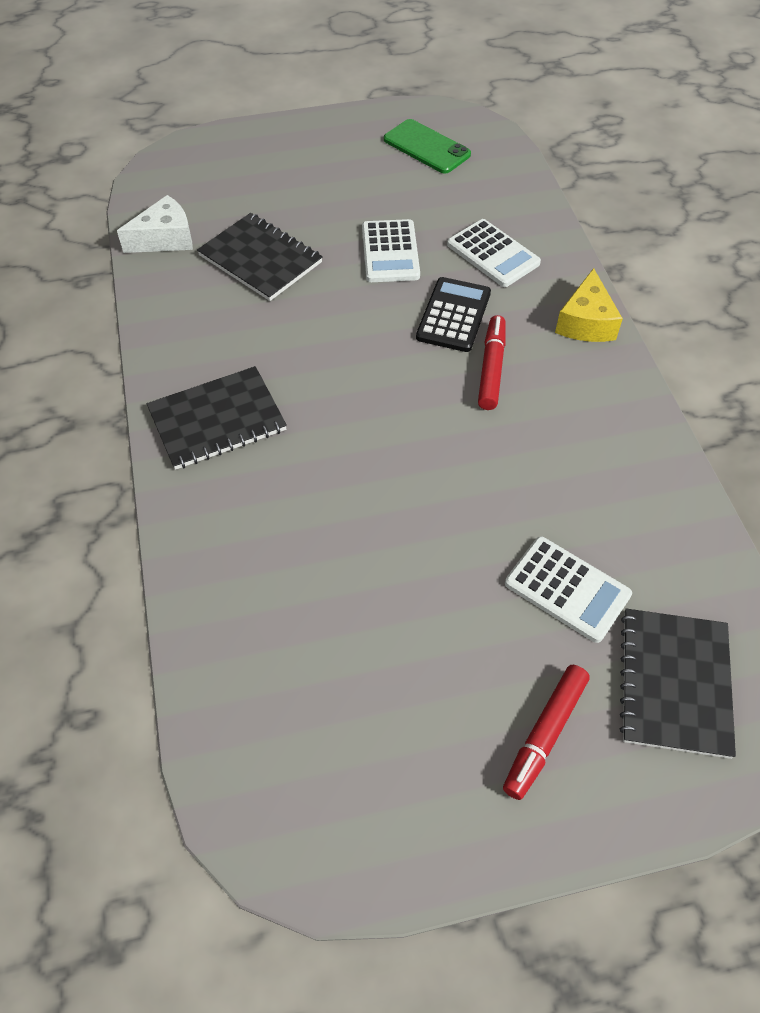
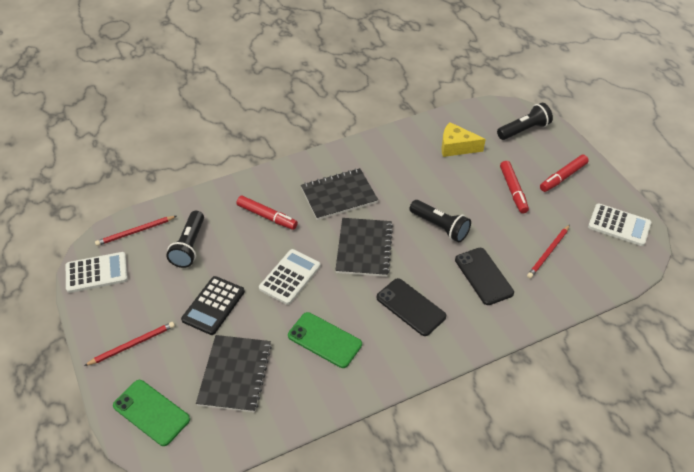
black flashlight: none = 0 -> [166,211,204,268] [410,200,471,242] [497,103,553,140] = 3
black phone: none = 0 -> [376,278,446,336] [455,248,514,305] = 2
green phone: [384,119,471,174] = 1 -> [113,380,190,446] [288,312,362,368] = 2
red marker: [478,315,506,410] [503,665,590,800] = 2 -> [237,195,298,230] [500,161,529,213] [540,155,589,192] = 3
red pencil: none = 0 -> [84,322,175,366] [95,216,177,246] [527,225,570,278] = 3
white cheese: [117,195,193,253] = 1 -> none = 0

